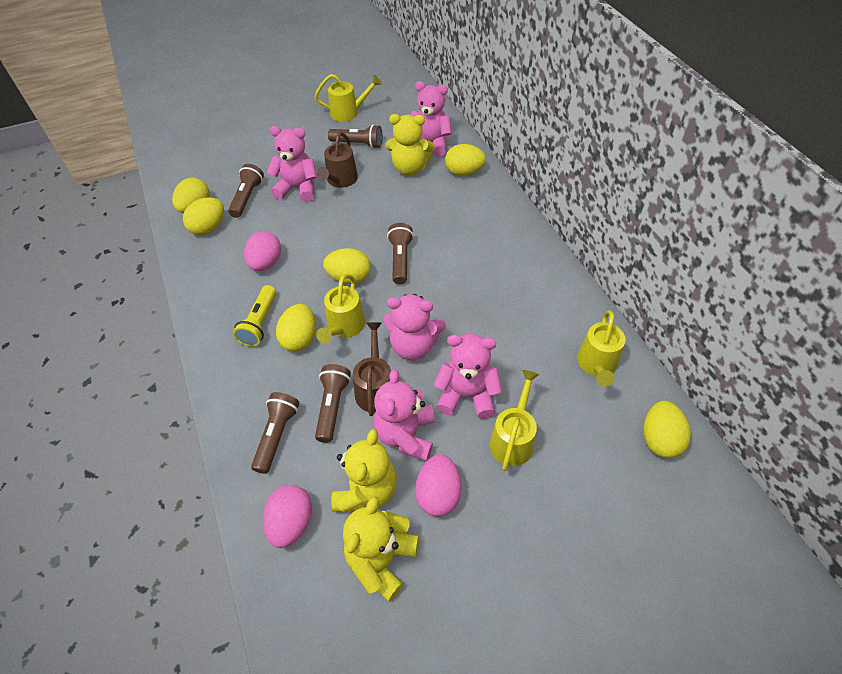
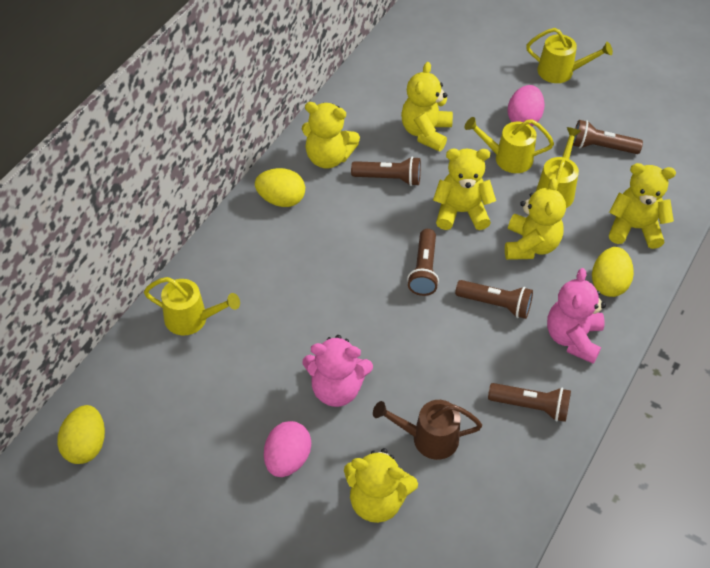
brown watering can: [317,132,358,188] [353,322,391,416] = 2 -> [373,400,482,460] = 1
pink egg: [244,231,281,271] [263,485,312,548] [415,454,461,517] = 3 -> [264,421,311,477] [508,85,545,126] = 2
pink teddy bear: [267,126,317,202] [374,369,435,461] [383,294,446,360] [411,81,452,157] [434,334,502,419] = 5 -> [302,335,373,407] [547,268,606,364] = 2
yellow egg: [172,178,210,213] [183,197,224,235] [276,304,316,352] [323,248,371,284] [445,144,486,176] [643,401,691,458] = 6 -> [57,405,105,464] [255,168,305,207] [592,247,634,297] = 3
yellow flashlight: [233,285,276,347] = 1 -> none = 0
yellow teddy bear: [331,429,397,512] [343,497,419,601] [385,114,435,176] = 3 -> [302,102,360,169] [344,448,418,523] [401,62,453,151] [433,149,496,230] [505,178,566,260] [609,163,676,249] = 6

